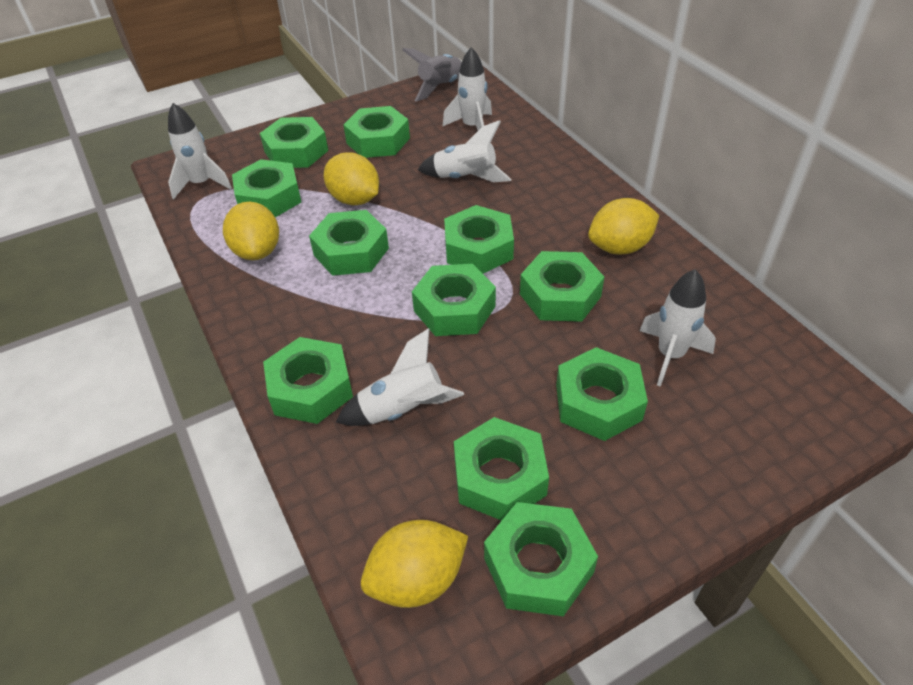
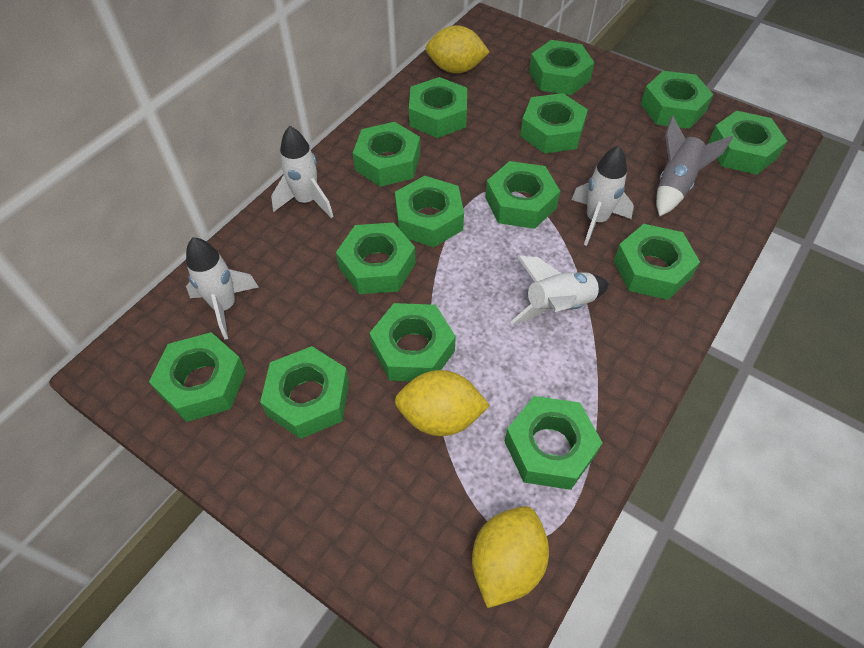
green nut: [232,159,301,217] [260,117,328,168] [263,337,353,424] [309,210,389,276] [343,106,410,158] [412,264,496,336] [444,205,514,274] [454,417,549,521] [484,502,598,616] [520,251,604,322] [556,347,648,441] = 11 -> [149,332,246,422] [260,346,349,439] [336,223,416,294] [353,122,421,187] [369,303,456,381] [395,176,464,247] [409,77,467,138] [485,161,560,229] [504,396,603,490] [520,93,588,154] [529,40,594,95] [614,224,700,300] [641,71,713,129] [708,111,787,175] = 14
white rocket: [168,103,232,199] [336,328,464,426] [418,120,512,182] [442,47,492,130] [639,269,716,387] = 5 -> [186,237,258,340] [271,126,333,218] [511,256,609,324] [571,146,634,246] = 4
yellow lemon: [223,202,279,260] [324,152,379,205] [361,520,468,608] [588,198,659,255] = 4 -> [395,370,490,436] [426,25,490,74] [472,506,549,608] = 3

